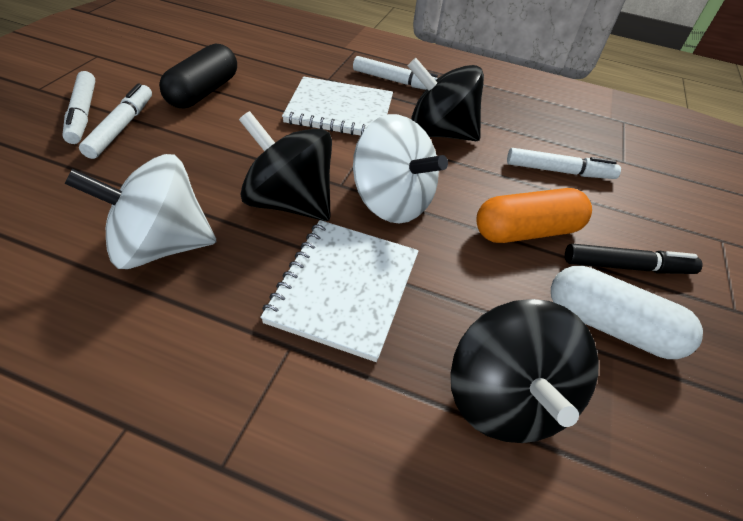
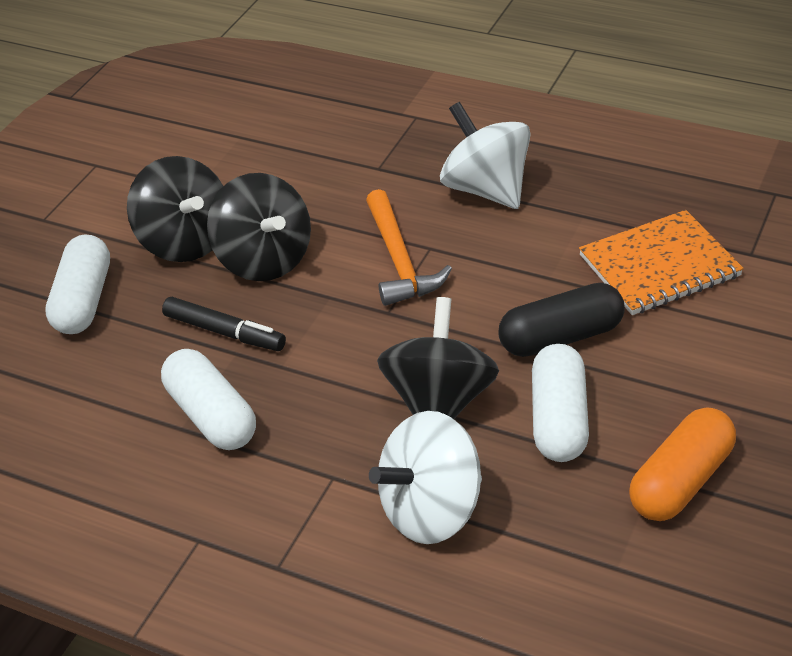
orange hammer: none = 0 -> [366,189,452,306] = 1
orange notebook: none = 0 -> [579,210,744,315] = 1
white capsule: [551,266,703,359] = 1 -> [45,234,110,334] [161,349,256,450] [532,344,589,462] = 3
white marker: [63,71,95,144] [79,83,152,159] [353,56,438,90] [507,148,621,179] = 4 -> none = 0
white notebook: [260,220,419,362] [282,77,393,136] = 2 -> none = 0

